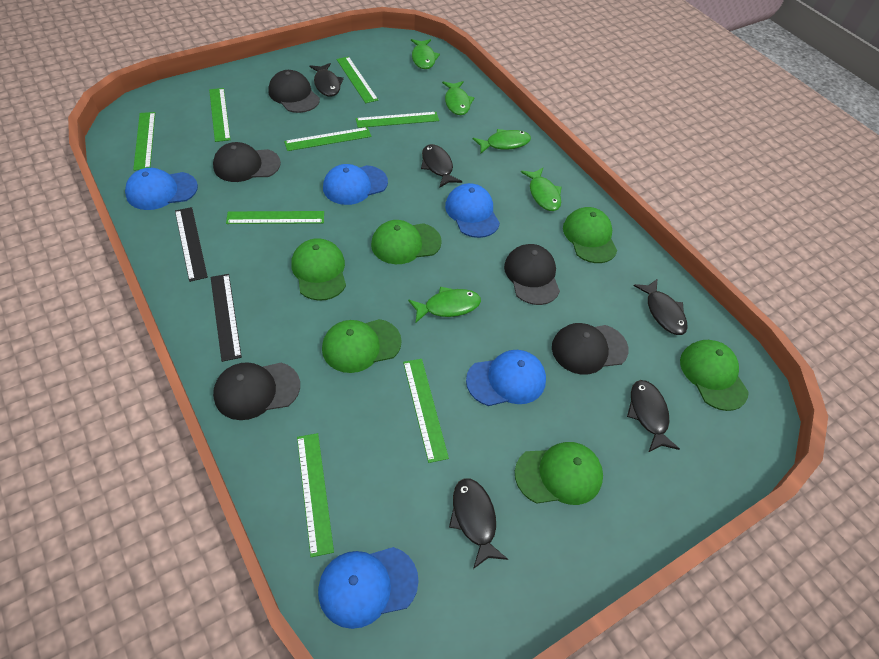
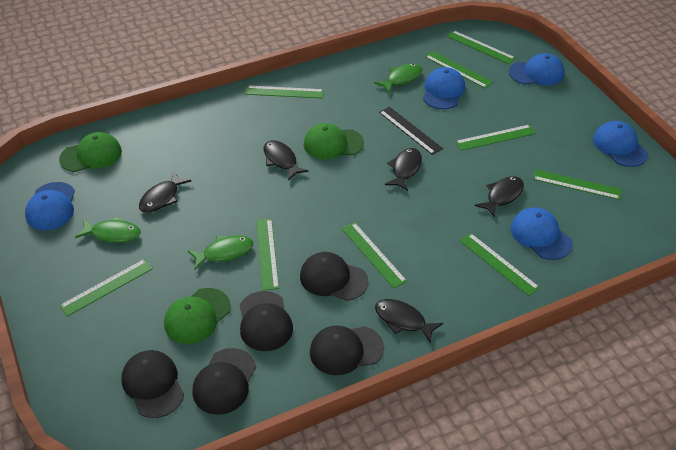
black ruler: [175,207,208,282] [211,274,242,362] = 2 -> [379,107,443,155] = 1
green cap: [291,238,346,301] [322,319,402,373] [371,220,442,264] [515,442,603,505] [563,207,617,263] [680,340,749,411] = 6 -> [59,132,122,172] [164,288,231,344] [303,123,364,159] = 3
green fish: [408,287,481,323] [411,39,440,69] [442,81,475,115] [473,129,531,153] [521,168,562,211] = 5 -> [75,216,141,243] [188,236,253,269] [374,64,422,93] = 3
green ruler: [133,112,155,171] [209,88,231,142] [226,211,324,224] [284,127,372,151] [297,433,334,557] [336,56,378,103] [356,112,439,128] [403,359,449,463] = 8 -> [59,259,153,317] [245,86,324,99] [256,219,279,291] [342,222,407,288] [425,51,493,89] [447,30,516,64] [455,124,536,151] [459,233,540,296] [533,169,622,200] = 9

